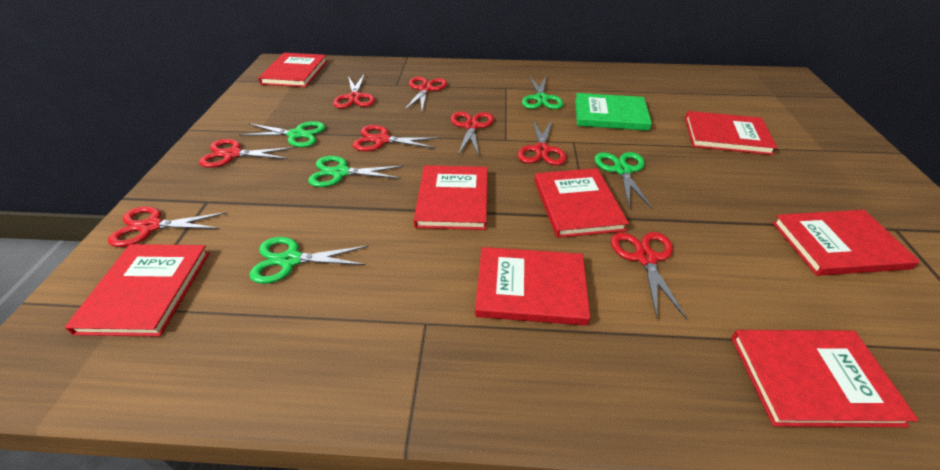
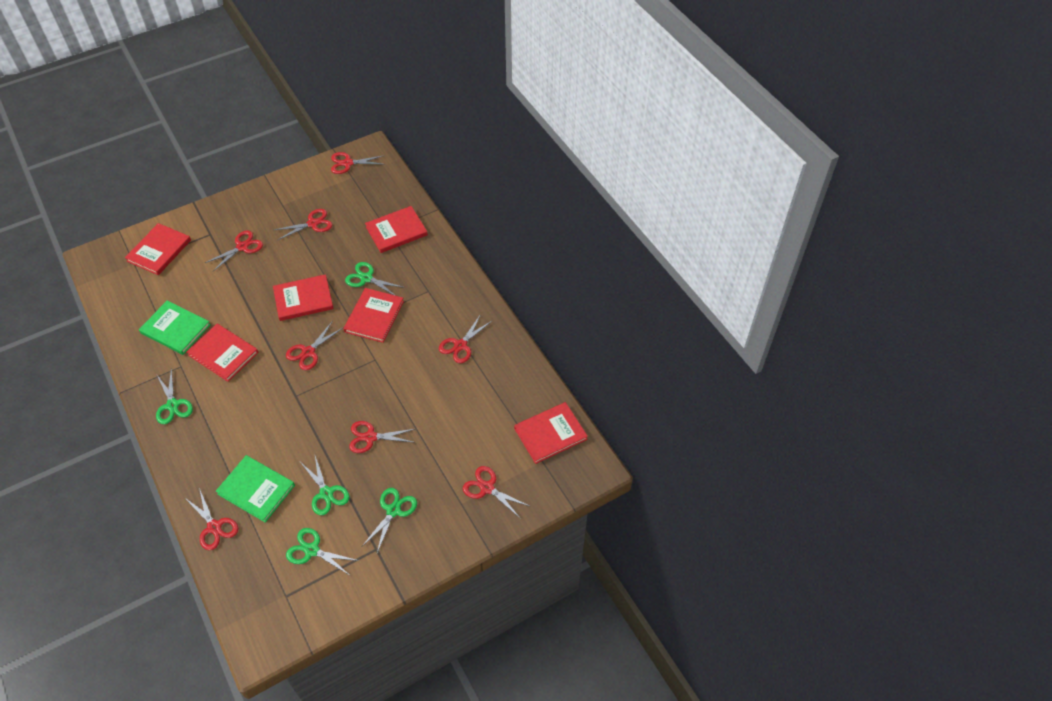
green book: [575,93,652,131] = 1 -> [139,300,211,355] [216,455,295,523] = 2
red book: [65,244,210,337] [258,53,327,87] [414,165,488,230] [475,247,590,326] [534,168,629,238] [685,111,777,155] [731,330,919,427] [772,210,920,276] = 8 -> [125,223,191,275] [187,324,258,382] [273,274,334,321] [343,288,404,343] [365,206,428,253] [514,402,588,464] = 6

